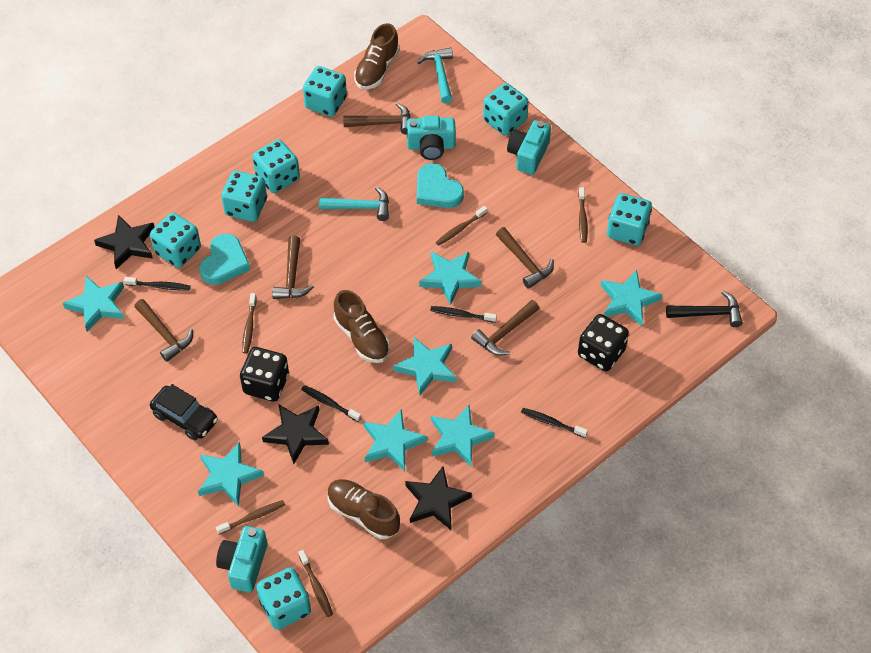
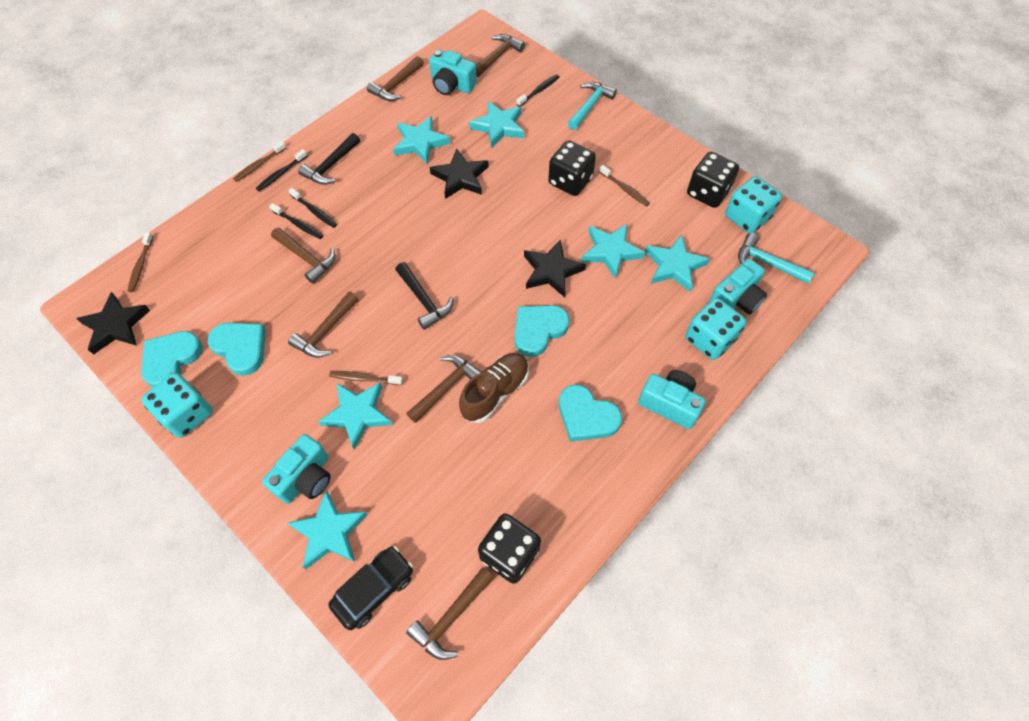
black dice: [240,347,289,402] [578,314,629,371] = 2 -> [478,514,541,584] [548,140,596,196] [687,152,739,208] = 3
black hammer: [666,291,743,327] = 1 -> [298,133,360,185] [395,262,454,330] = 2
brown hammer: [134,299,193,362] [272,236,313,299] [343,103,411,135] [471,300,539,356] [496,227,554,289] = 5 -> [271,228,335,284] [288,292,359,358] [367,56,424,101] [406,355,482,423] [406,567,494,660] [476,34,525,77] = 6
brown shoe: [328,479,400,539] [334,290,390,363] [354,23,400,89] = 3 -> [459,353,529,423] = 1
brown toothbrush: [216,500,285,535] [242,293,257,353] [298,550,333,617] [436,206,488,246] [578,187,588,243] = 5 -> [127,232,153,292] [233,141,286,182] [329,371,403,385] [599,165,650,207] = 4
turquoise camera: [216,526,267,592] [407,116,456,160] [507,120,551,175] = 3 -> [262,434,331,504] [429,50,477,95] [638,370,706,429] [709,258,767,315] = 4
turquoise dice: [150,212,201,268] [221,171,267,222] [252,139,300,193] [256,567,311,630] [303,66,347,117] [483,83,529,136] [607,193,652,246] = 7 -> [141,373,213,438] [685,298,746,360] [725,176,782,233] = 3
turquoise heart: [199,234,250,285] [417,163,464,208] = 2 -> [141,331,203,388] [207,323,266,376] [515,305,570,357] [559,385,622,442] = 4
turquoise star: [63,276,124,332] [198,442,264,506] [363,409,427,471] [393,337,456,395] [419,252,481,305] [431,405,494,466] [600,270,662,326] = 7 -> [288,491,368,569] [318,382,393,450] [393,116,451,164] [469,101,524,148] [581,224,645,279] [645,234,710,292] = 6

